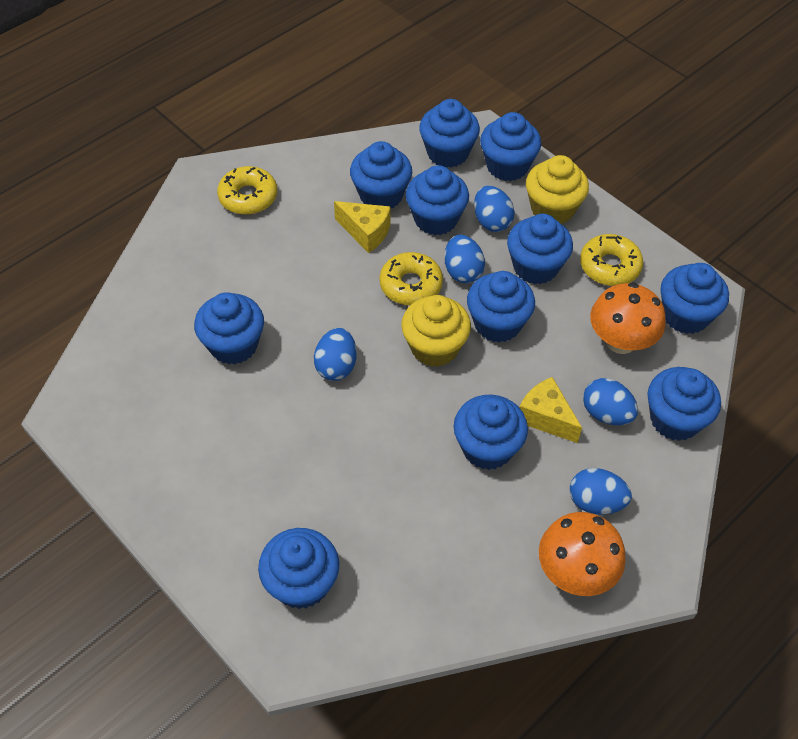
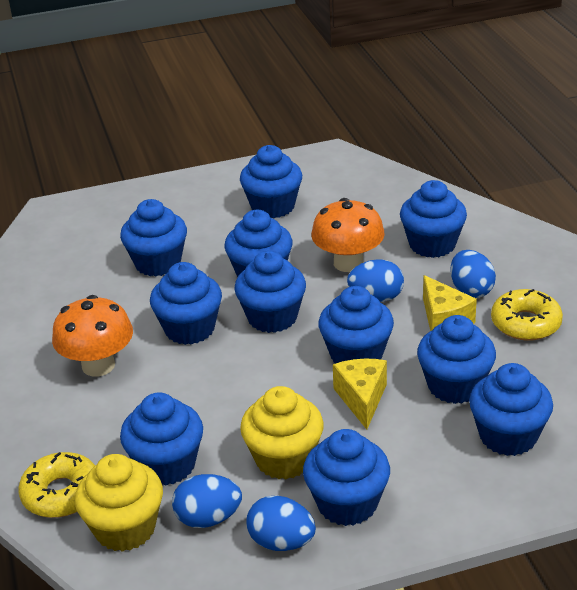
blue egg: [314,328,357,381] [444,235,485,283] [474,186,515,232] [570,468,632,515] [583,378,638,425] = 5 -> [172,474,242,528] [246,496,316,551] [347,259,404,302] [450,250,496,298] = 4
yellow donut: [217,166,277,215] [380,252,443,306] [580,234,643,286] = 3 -> [18,452,95,518] [491,289,563,341] = 2

